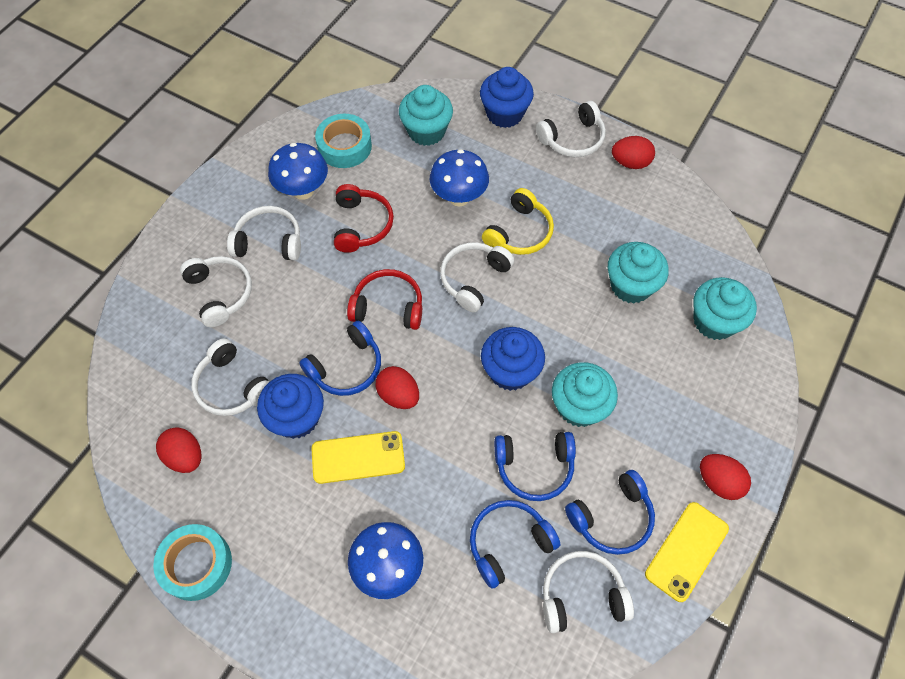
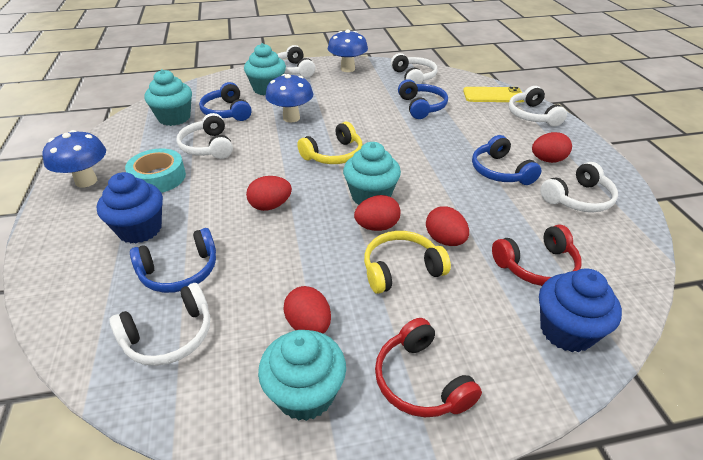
blue cupcake: [257,374,324,439] [480,67,534,128] [481,327,545,391] = 3 -> [97,172,163,244] [539,269,622,352] = 2
red egg: [156,428,202,473] [375,366,419,409] [612,136,655,169] [700,454,751,500] = 4 -> [246,176,292,211] [283,286,331,334] [354,195,400,231] [426,206,469,246] [532,132,572,163] = 5
turquoise tape: [153,524,232,601] [315,114,372,168] = 2 -> [125,148,186,193] = 1
yellow headphones: [482,188,554,255] = 1 -> [297,122,362,164] [364,231,451,294] = 2
yellow phone: [311,431,405,484] [645,502,729,602] = 2 -> [463,87,524,102] = 1

